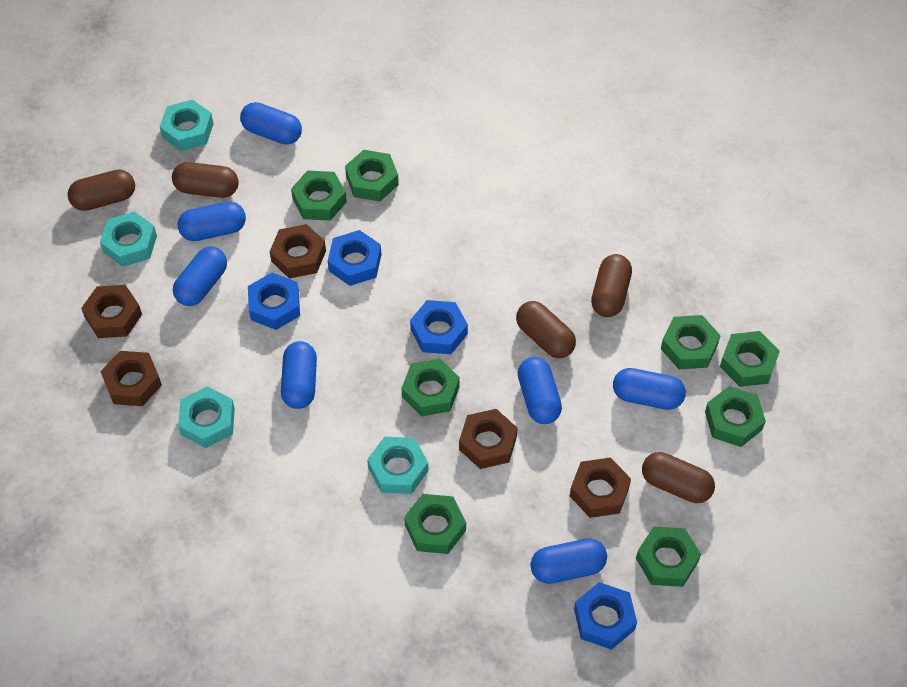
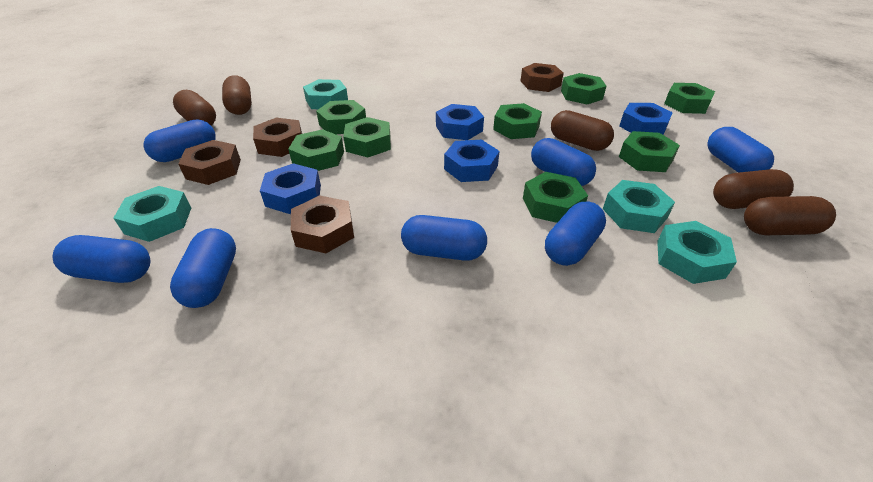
brown nut: [81,285,142,338] [100,351,162,406] [269,224,326,279] [459,409,518,469] [570,457,631,518] = 5 -> [178,140,241,185] [253,118,302,157] [291,195,354,253] [521,63,564,92] = 4

